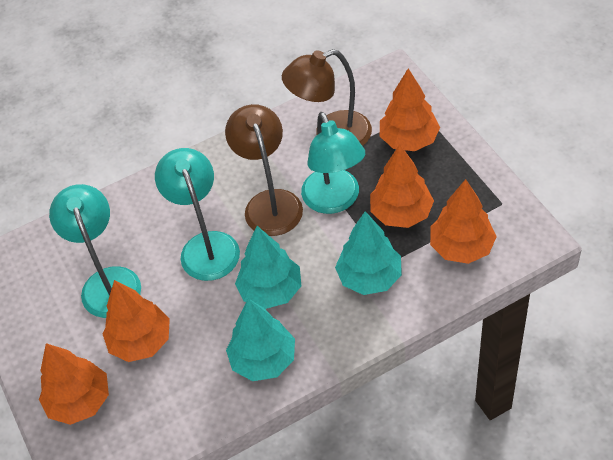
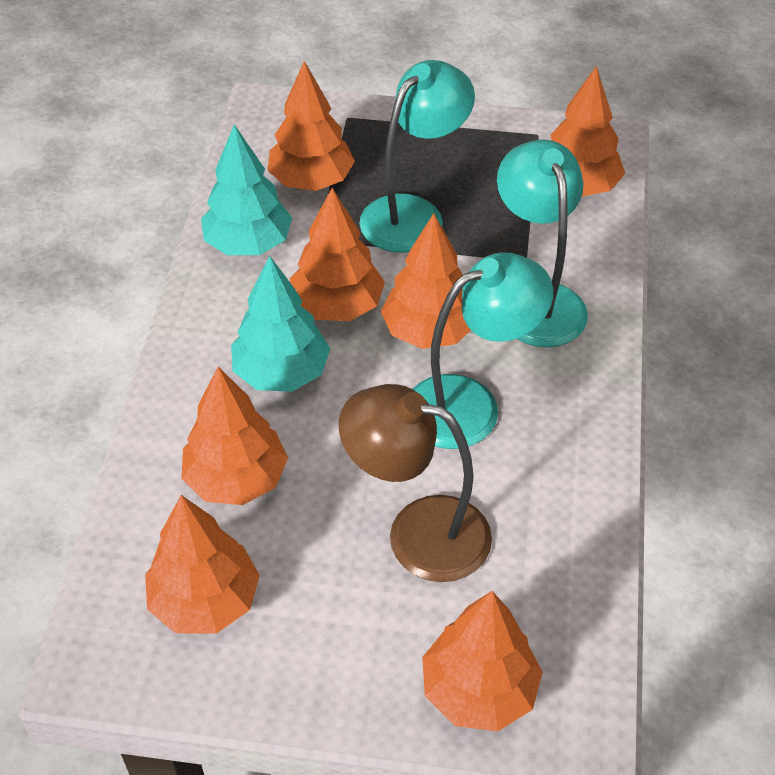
brown lamp: [225,104,303,236] [282,49,372,146] = 2 -> [339,384,492,582] = 1
orange tree: [39,343,109,425] [103,280,170,362] [370,145,434,228] [380,68,440,151] [430,179,497,264] = 5 -> [145,495,260,634] [182,367,288,505] [268,61,355,191] [290,188,385,321] [380,213,471,349] [422,591,543,731] [550,66,625,196] = 7
turquoise tree: [226,299,295,381] [235,226,301,309] [335,211,402,295] = 3 -> [201,124,292,255] [231,256,330,392] = 2

